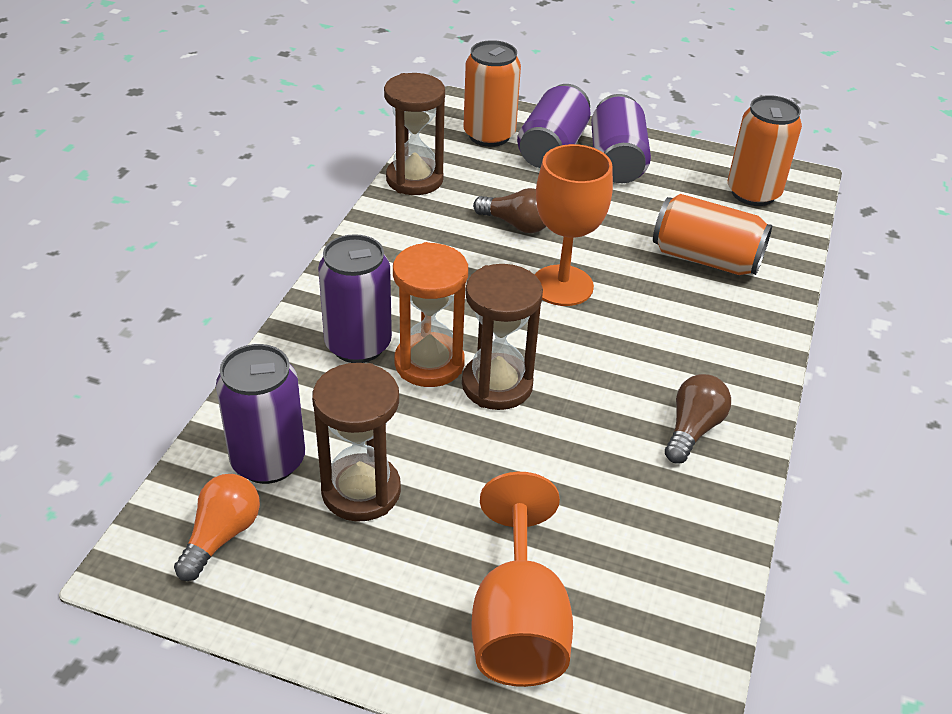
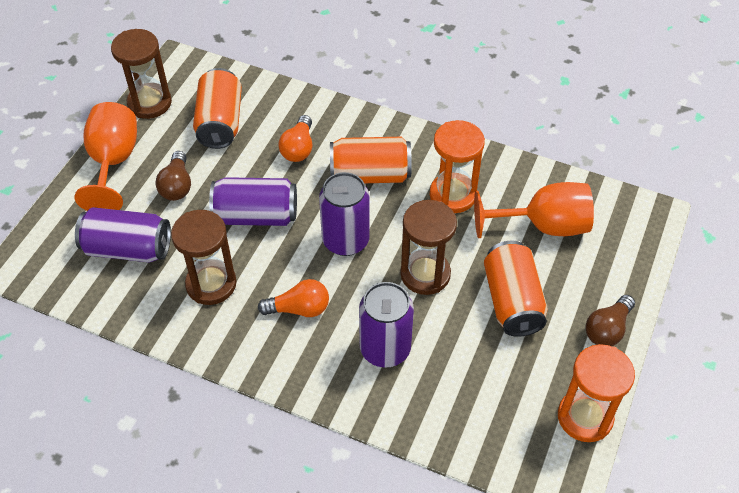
orange hourglass: [393,242,468,387] = 1 -> [430,120,485,213] [558,344,635,442] = 2
orange light bulb: [174,474,260,581] = 1 -> [258,279,329,317] [278,115,312,162] = 2

